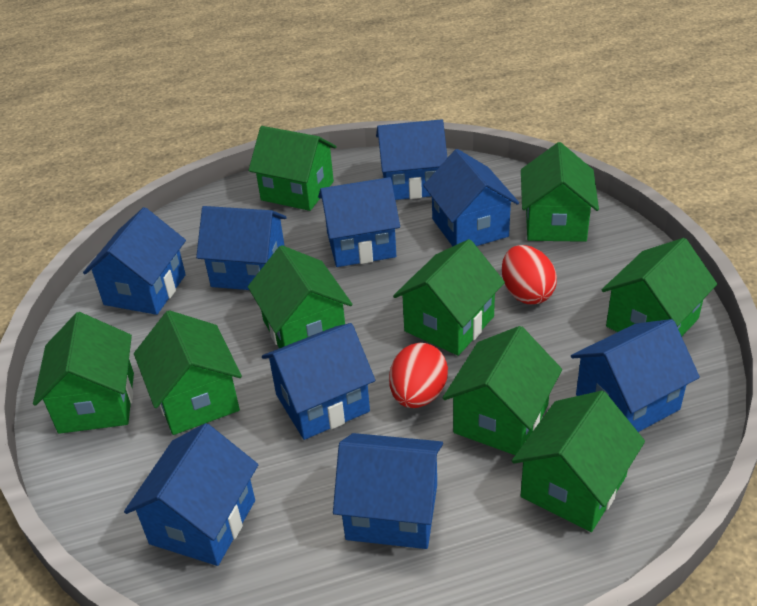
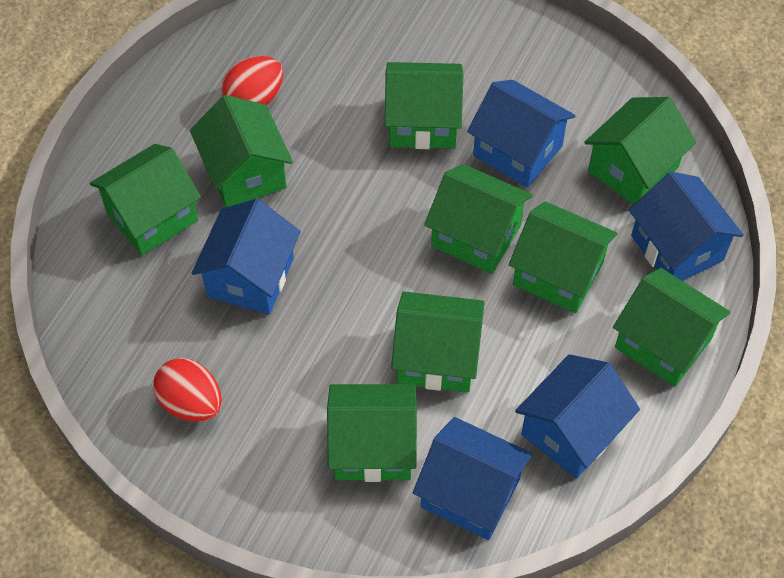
blue house: [83,207,186,315] [124,423,258,566] [196,206,287,290] [262,323,375,440] [318,177,400,267] [333,433,443,549] [376,119,447,200] [423,149,519,246] [571,319,700,432] = 9 -> [192,199,301,315] [413,417,533,540] [467,80,575,188] [515,354,640,479] [629,171,744,281] = 5

